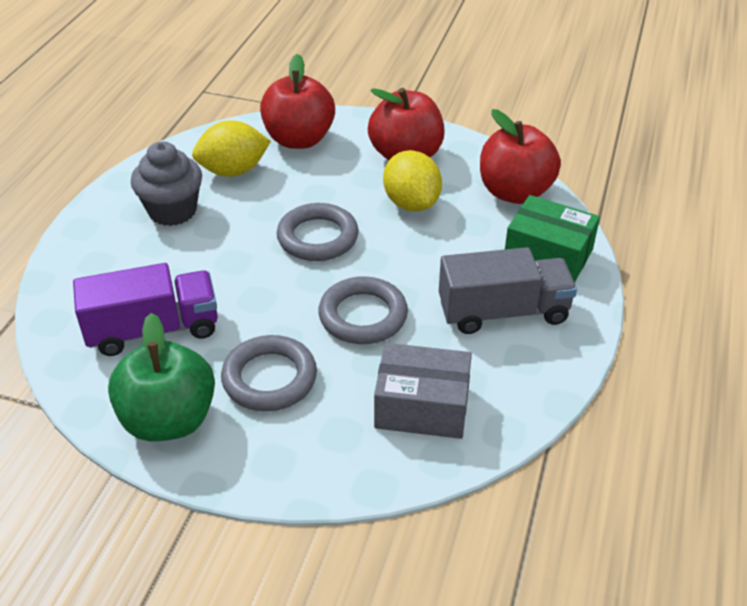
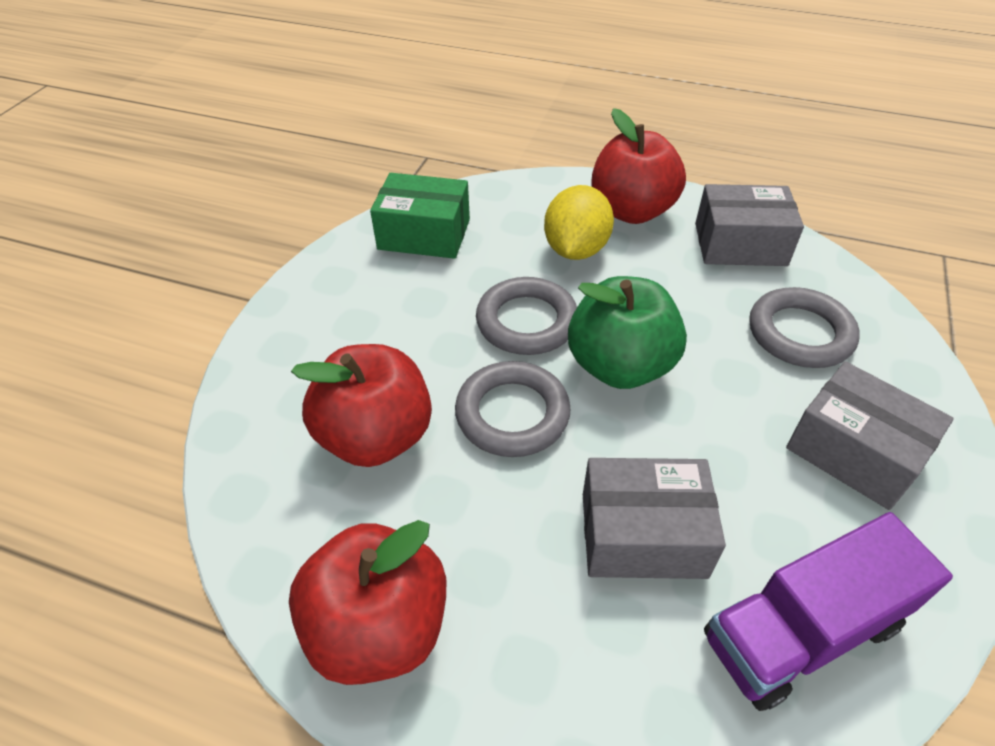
grey box: [374,343,472,439] = 1 -> [583,458,726,579] [695,184,804,266] [786,361,954,510] = 3
grey cupcake: [131,141,202,226] = 1 -> none = 0
grey truck: [439,247,577,334] = 1 -> none = 0
yellow lemon: [192,120,271,177] [383,150,442,212] = 2 -> [544,185,614,260] = 1

